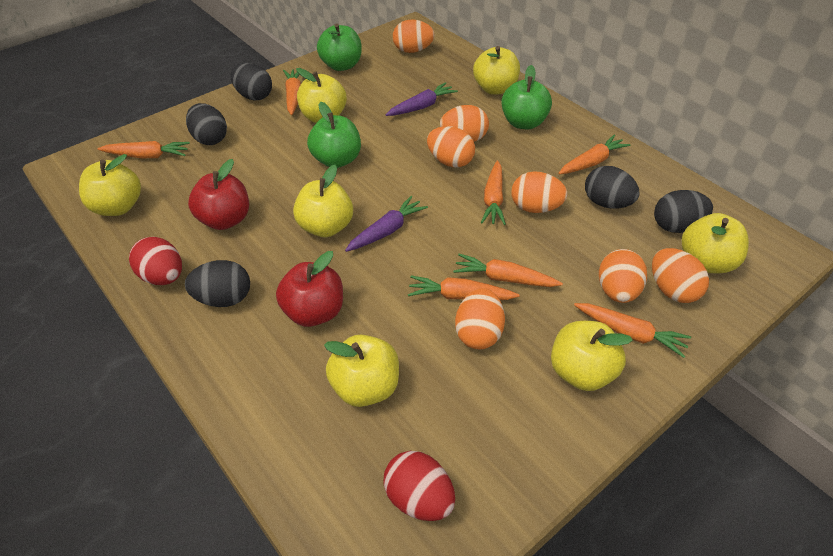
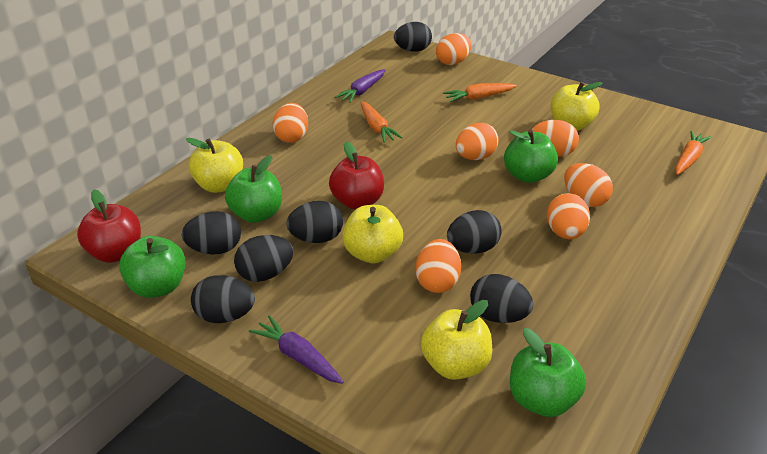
black egg: [185,260,250,307] [186,103,227,145] [230,63,272,101] [585,166,640,209] [654,190,713,233] = 5 -> [182,211,241,254] [191,275,255,323] [234,235,294,282] [286,201,343,243] [394,22,432,52] [447,210,502,254] [470,274,534,323] = 7
green apple: [307,102,361,168] [317,24,362,71] [501,65,552,129] = 3 -> [119,236,186,298] [225,155,282,223] [504,130,558,183] [510,328,586,417] = 4
orange carrot: [98,141,190,158] [283,69,301,115] [408,275,520,300] [453,254,563,287] [481,161,506,225] [558,134,631,174] [574,303,691,358] = 7 -> [360,101,403,143] [443,83,517,102] [675,131,712,175] = 3
red egg: [129,237,182,285] [384,451,455,521] = 2 -> none = 0
yellow apple: [79,154,141,216] [293,165,353,237] [296,68,347,123] [324,335,399,407] [473,46,520,95] [551,321,633,391] [682,213,749,274] = 7 -> [186,138,243,193] [342,205,403,264] [421,300,492,380] [551,82,602,131] = 4

